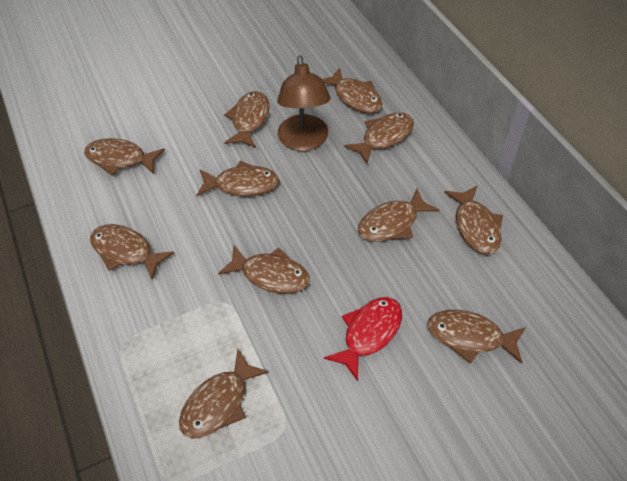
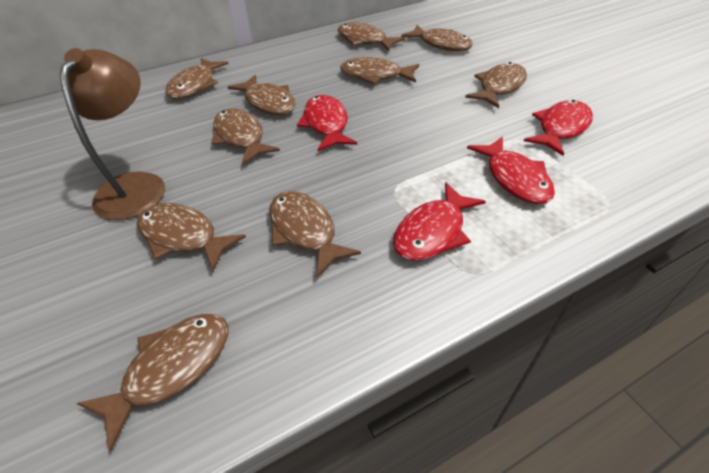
brown fish: [84,138,165,175] [90,224,174,280] [179,349,269,439] [196,161,279,196] [218,245,310,294] [224,91,270,148] [322,67,382,113] [344,113,414,164] [358,188,439,242] [427,310,526,364] [444,185,503,254] = 11 -> [76,314,229,452] [137,203,246,271] [165,58,229,99] [211,108,280,165] [228,75,296,115] [269,191,361,278] [338,23,405,51] [340,57,419,84] [401,25,473,51] [465,62,527,108] = 10
red fish: [324,297,402,381] = 1 -> [297,95,357,151] [393,182,486,261] [467,136,555,204] [524,100,593,156] = 4

